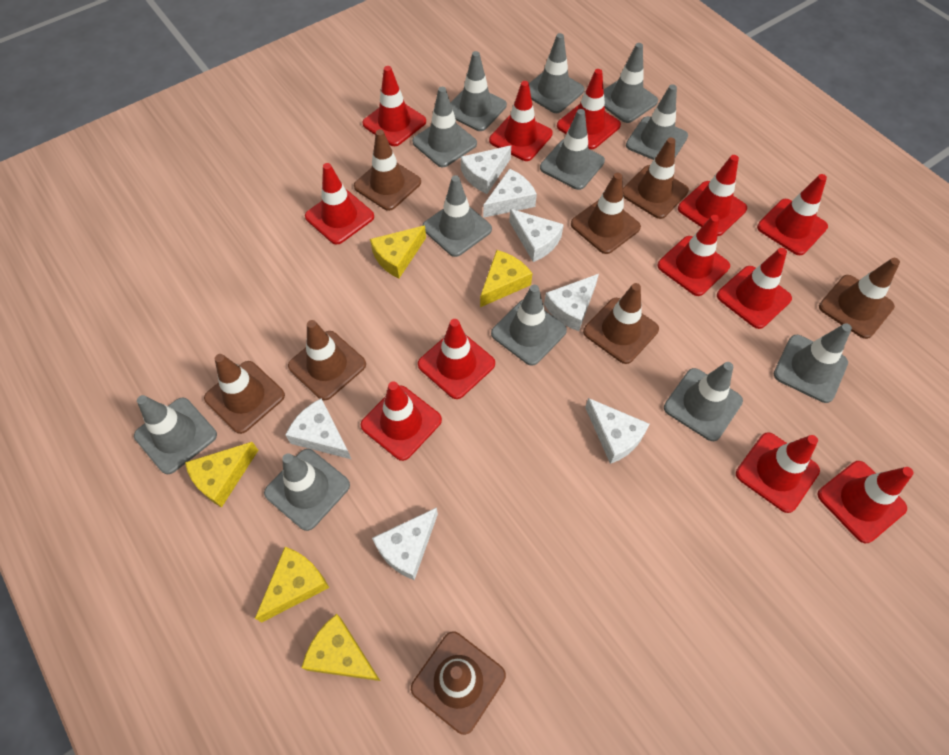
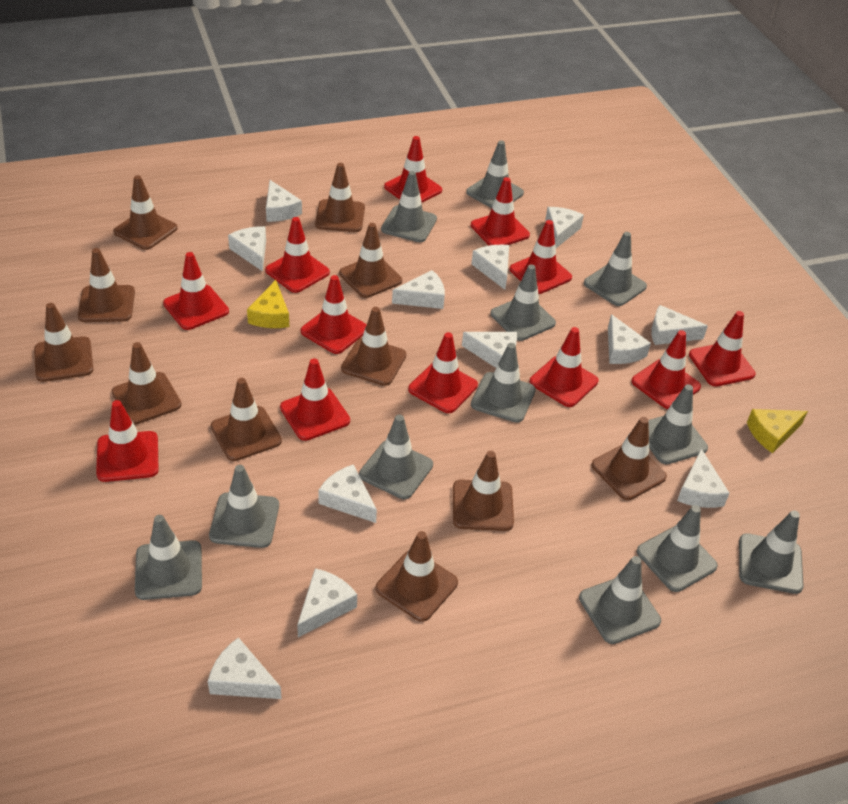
brown traffic cone: [204,354,285,434] [288,320,366,400] [354,129,421,211] [411,631,506,735] [571,173,641,254] [583,283,659,364] [623,138,689,219] [819,258,900,339] = 8 -> [34,303,93,382] [78,248,135,322] [112,342,182,425] [113,175,178,250] [211,378,282,461] [315,163,365,232] [339,223,402,298] [341,307,406,386] [376,531,458,622] [453,451,514,531] [591,417,667,500] = 11
white cheese: [285,398,351,459] [372,507,438,580] [461,145,511,194] [483,168,537,218] [509,209,564,262] [544,274,599,331] [585,398,650,464] = 7 -> [208,637,282,699] [228,226,266,272] [266,180,302,222] [297,568,357,637] [318,464,377,523] [392,270,445,309] [462,332,517,368] [471,245,509,290] [545,207,584,248] [608,314,651,364] [651,305,708,345] [677,449,729,508] = 12
yellow cheese: [185,442,258,508] [255,547,329,622] [301,614,380,681] [370,225,426,278] [480,250,533,307] = 5 -> [247,280,289,328] [747,409,808,453] = 2

